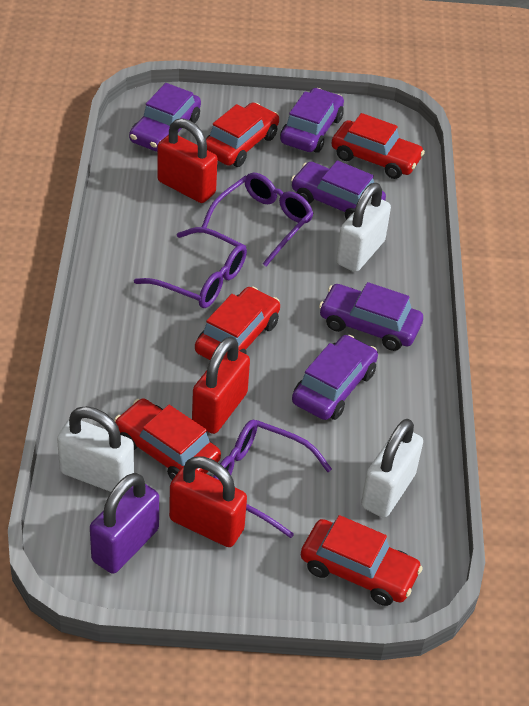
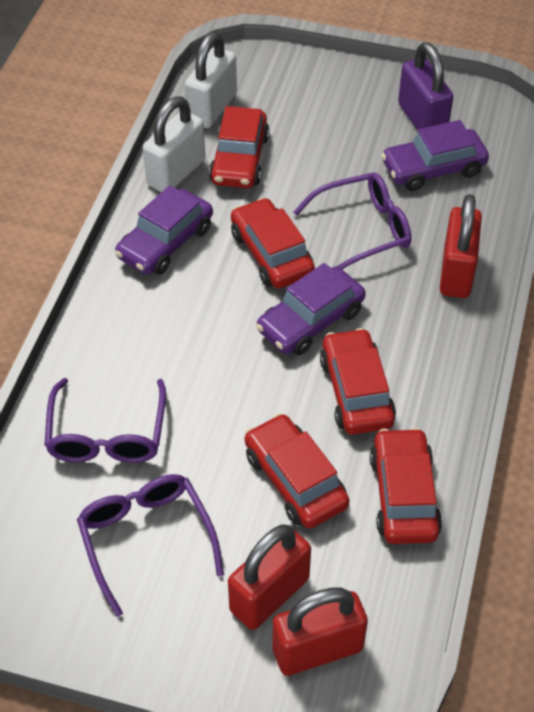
purple car: [129,83,201,152] [280,88,344,153] [291,160,386,220] [292,335,378,420] [319,282,423,351] = 5 -> [115,185,213,275] [256,263,366,356] [381,120,489,191] = 3
white padlock: [57,406,134,492] [336,183,391,272] [361,419,423,518] = 3 -> [143,96,205,192] [185,32,237,128] = 2

